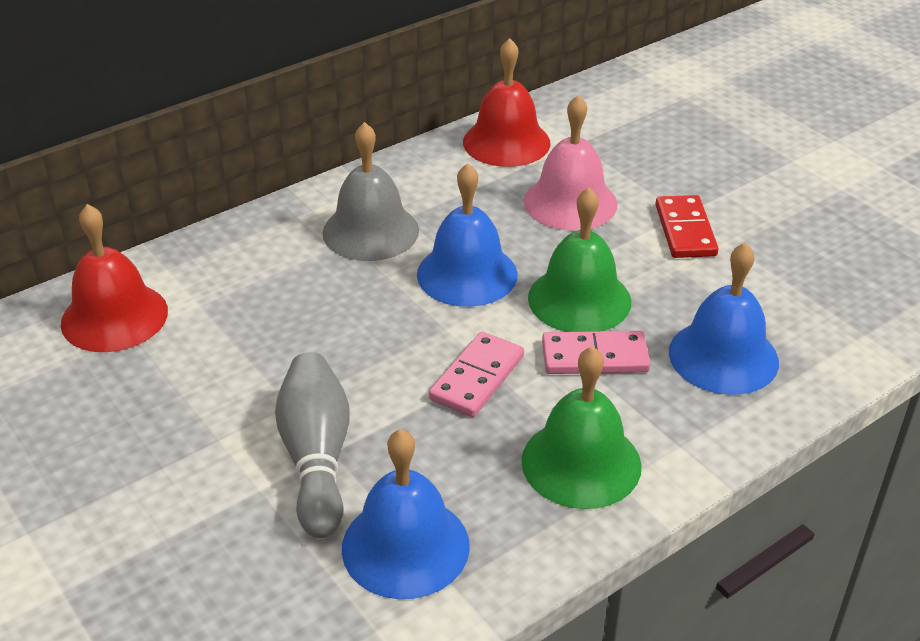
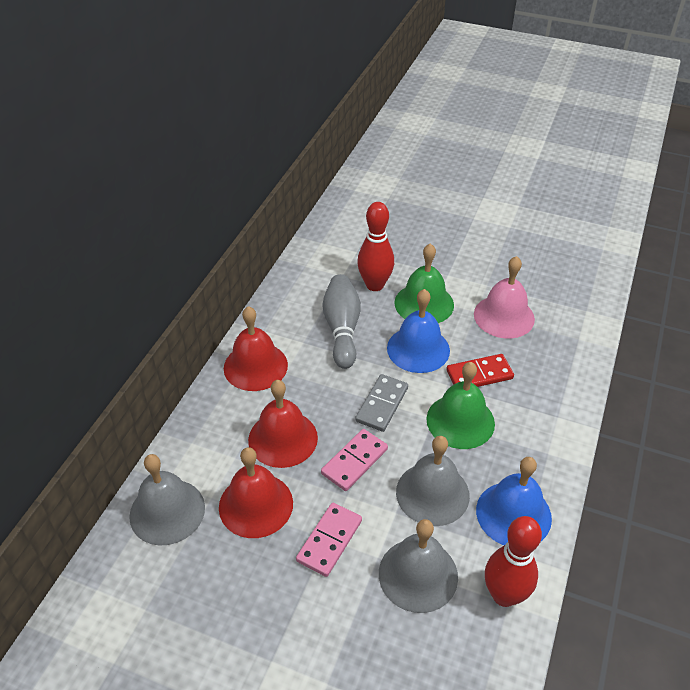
blue bell: [342,429,470,599] [417,163,518,307] [669,242,779,395] = 3 -> [387,289,450,373] [476,457,552,545] = 2
grey bell: [323,122,419,261] = 1 -> [129,454,205,546] [379,519,458,613] [396,436,470,526] = 3
grey domino: none = 0 -> [355,374,408,432] = 1
red bell: [61,204,168,352] [463,38,551,167] = 2 -> [219,447,293,538] [224,306,288,391] [248,380,318,468] = 3
red bowling pin: none = 0 -> [357,202,394,291] [485,516,542,607] = 2

